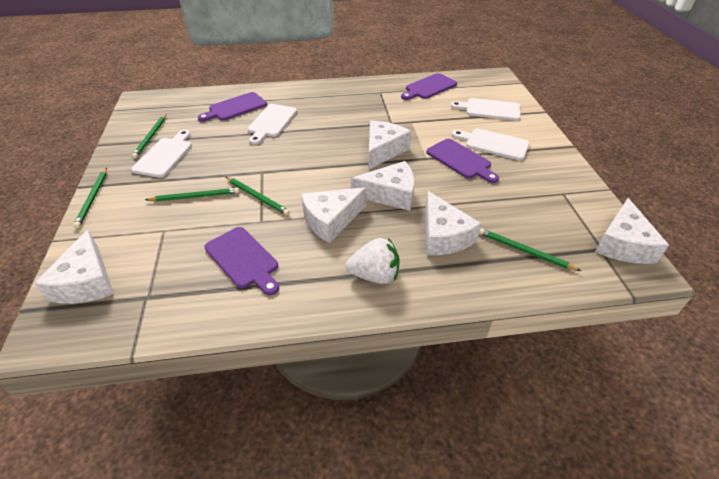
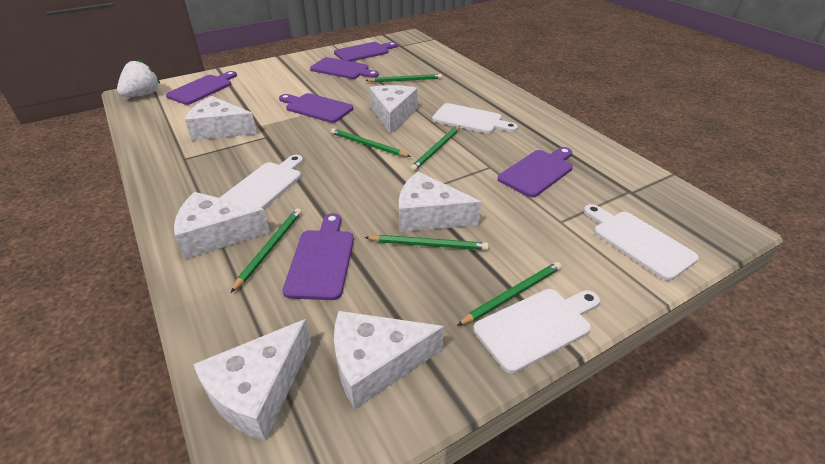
green pencil: [73,168,107,228] [132,114,166,159] [145,188,239,201] [226,177,290,215] [479,228,581,271] = 5 -> [231,208,302,293] [331,128,411,157] [364,235,489,250] [365,74,442,82] [410,126,460,171] [457,262,561,326] = 6
purple cutting board: [198,92,267,122] [204,227,279,295] [401,73,457,100] [426,139,499,183] = 4 -> [166,71,237,105] [279,93,353,123] [283,213,354,300] [310,57,379,79] [334,42,397,61] [498,147,573,198] = 6

